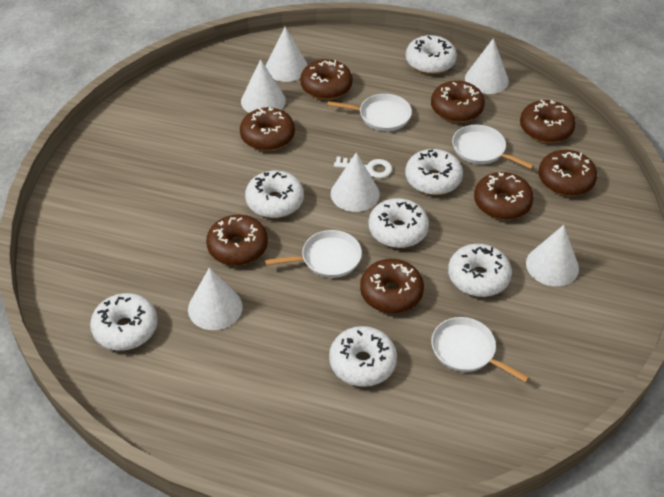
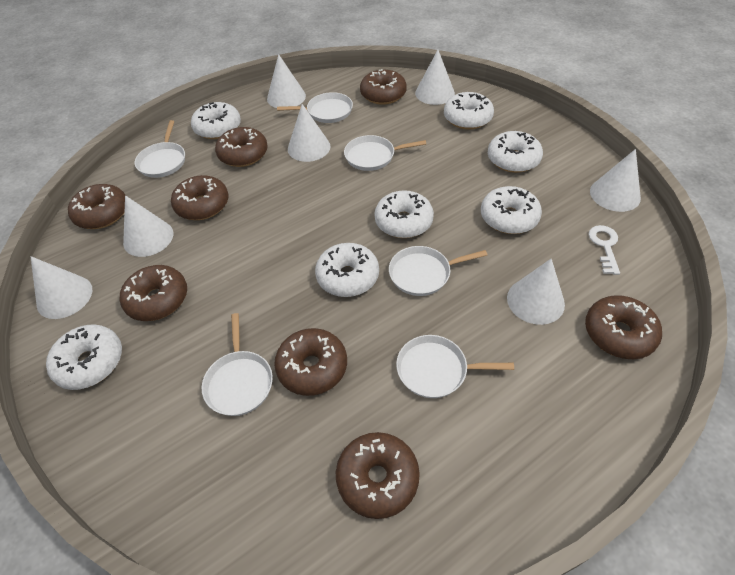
white cone: [188,268,243,330] [241,59,286,113] [265,27,308,82] [331,152,380,212] [465,38,509,94] [526,225,579,286] = 6 -> [31,256,92,319] [123,195,173,257] [267,54,306,108] [288,104,330,162] [415,50,455,105] [507,259,565,325] [590,149,641,212] = 7
white pan: [265,230,362,278] [327,94,412,131] [431,317,529,383] [452,125,534,169] = 4 -> [135,120,185,178] [202,313,273,416] [277,92,353,123] [344,135,426,171] [389,246,487,296] [396,335,514,398] = 6

